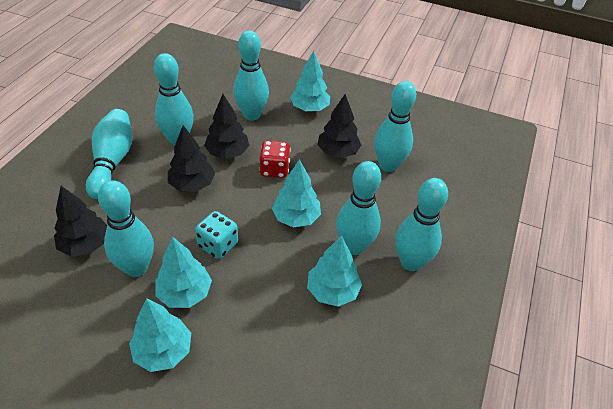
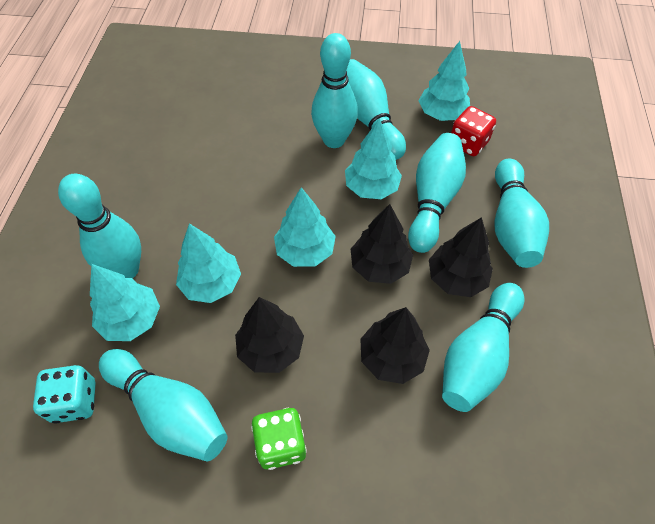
green dice: none = 0 -> [251,408,307,470] = 1

